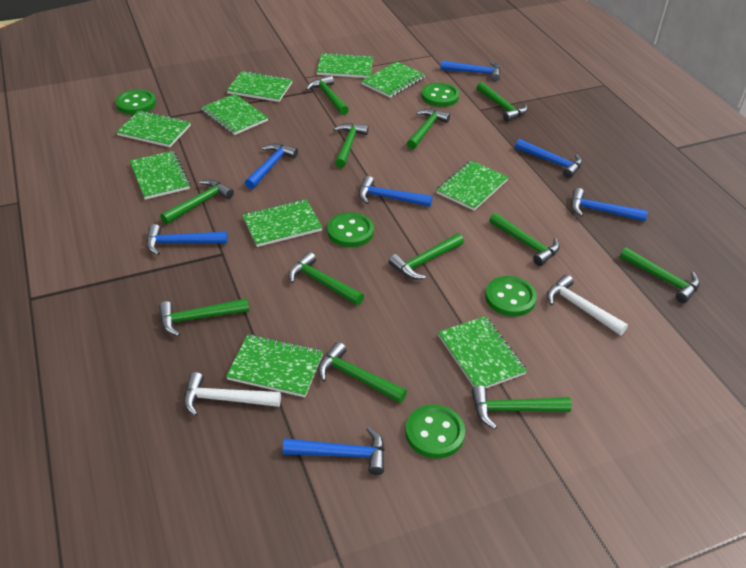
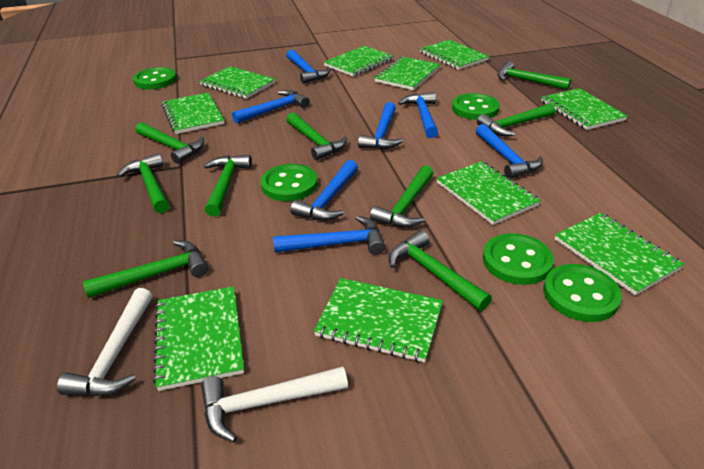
green hammer: [159,298,249,336] [160,179,234,224] [288,252,364,305] [306,75,349,115] [318,342,407,403] [333,123,369,168] [389,233,464,279] [407,109,450,149] [472,385,572,429] [476,82,528,122] [489,213,560,266] [620,247,700,303] = 12 -> [83,240,208,298] [117,153,169,213] [135,122,204,164] [204,155,252,217] [286,112,347,160] [370,165,434,228] [389,230,492,311] [477,103,555,136] [497,61,571,90] = 9

